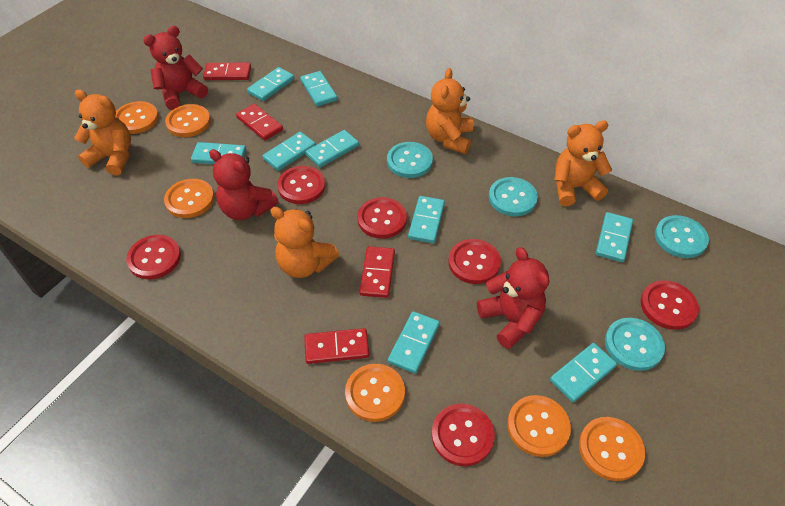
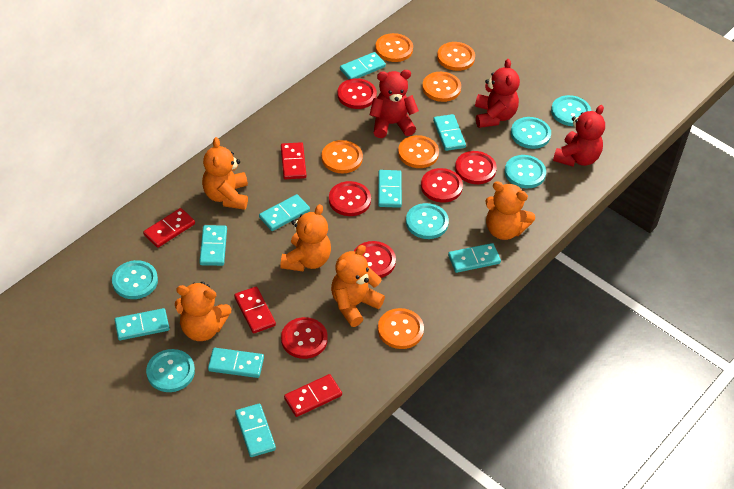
orange teddy bear: [74,90,131,175] [270,207,340,278] [426,68,473,154] [554,120,612,206] = 4 -> [175,282,231,341] [202,137,248,210] [280,204,331,271] [331,245,385,327] [485,181,535,240] = 5
turquoise button: [387,142,433,178] [489,177,538,216] [605,318,665,371] [655,215,709,258] = 4 -> [112,260,158,299] [146,349,195,392] [406,203,449,239] [505,155,546,188] [511,117,551,149] [551,95,591,126] = 6

